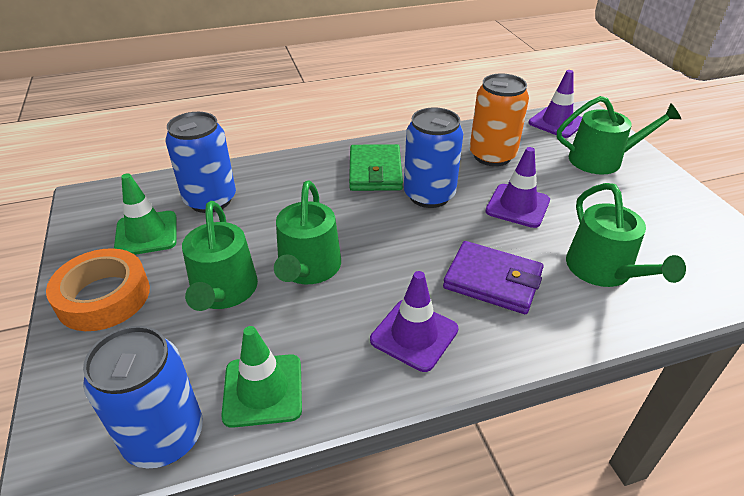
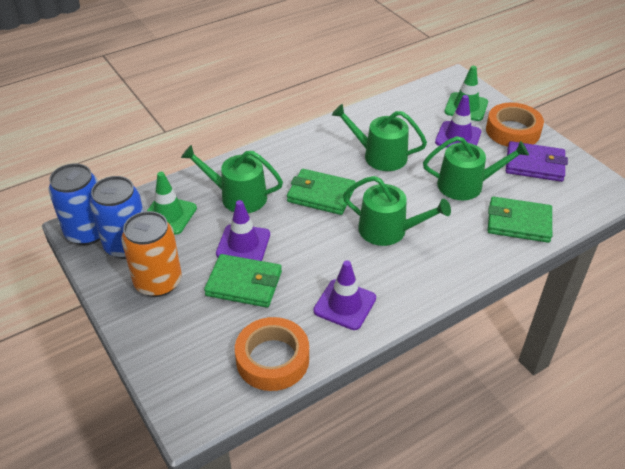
blue can: [83,326,203,469] [166,112,236,213] [404,108,464,208] = 3 -> [48,163,100,245] [90,176,144,259] = 2
green wallet: [349,144,403,191] = 1 -> [204,254,282,307] [287,169,356,215] [488,196,552,243] = 3
orange tape: [46,248,150,331] = 1 -> [235,317,309,391] [486,103,544,147] = 2

